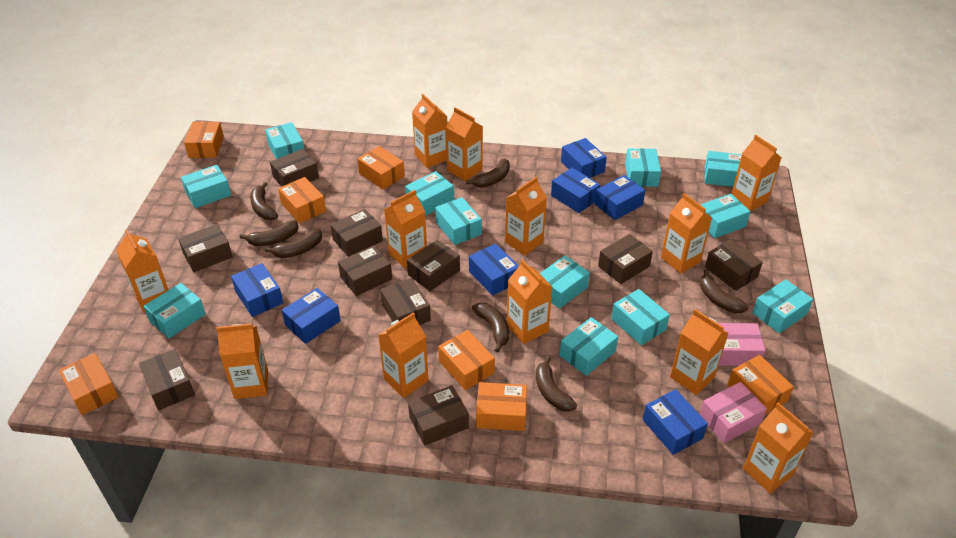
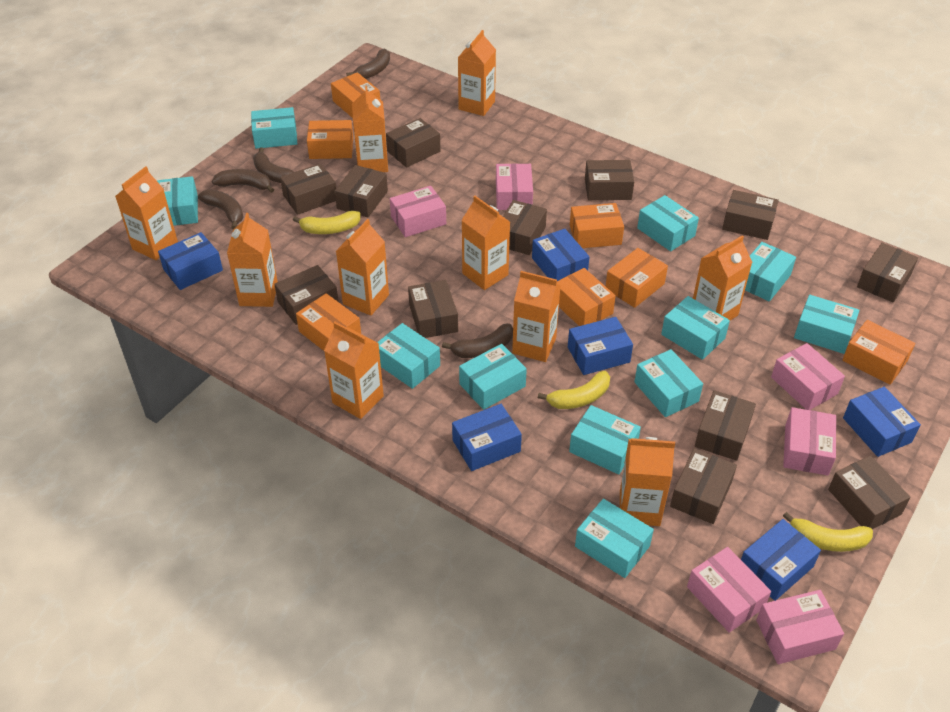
blue box: [231,263,283,317] [282,288,341,344] [469,243,519,296] [551,168,600,213] [561,138,607,178] [595,175,645,220] [643,389,708,455] = 7 -> [158,232,223,290] [452,404,522,471] [532,229,589,281] [568,317,633,375] [741,519,821,601] [843,387,921,457] = 6
brown banana: [240,220,299,246] [250,182,278,220] [265,229,322,258] [466,159,510,188] [472,303,509,352] [536,356,577,412] [700,269,748,313] = 7 -> [198,190,243,229] [212,169,274,193] [253,147,294,183] [346,49,390,79] [442,323,513,358] = 5
brown box: [139,349,195,410] [178,224,233,272] [270,149,319,187] [330,209,383,257] [338,245,392,296] [380,278,431,325] [407,240,460,291] [408,385,469,446] [598,234,653,284] [705,239,763,291] = 10 -> [274,265,339,325] [280,163,336,215] [335,165,388,218] [386,118,441,167] [408,280,458,338] [503,200,547,255] [585,160,634,200] [670,448,737,524] [695,390,756,461] [722,190,779,240] [828,455,911,529] [857,243,918,302] = 12
orange carton: [116,230,169,312] [216,323,268,399] [378,312,429,398] [384,190,427,269] [412,94,447,168] [446,107,483,181] [505,177,547,255] [507,259,552,344] [661,193,712,274] [670,309,728,395] [732,135,781,211] [743,403,814,493] = 12 -> [115,166,178,260] [227,213,278,307] [324,322,384,419] [336,219,389,316] [352,86,388,172] [458,30,496,116] [461,196,510,290] [512,271,561,362] [620,437,675,526] [693,235,752,321] = 10
pink box: [700,382,767,443] [718,323,766,366] = 2 -> [390,186,446,237] [496,163,533,210] [687,547,771,633] [756,590,844,664] [771,343,845,410] [783,407,836,476] = 6
turquoise box: [144,283,206,338] [181,165,231,208] [265,122,305,159] [405,171,454,216] [435,197,482,245] [539,256,590,309] [560,317,618,376] [611,289,670,345] [625,148,661,187] [700,194,751,238] [705,151,742,187] [753,279,813,333] = 12 -> [157,176,198,226] [251,107,297,149] [377,323,440,389] [459,344,527,410] [569,405,641,475] [575,499,654,578] [634,349,703,417] [637,195,699,251] [661,296,730,360] [745,242,796,302] [794,295,859,354] = 11
yellow banana: none = 0 -> [293,211,361,234] [538,371,610,409] [783,512,873,552] = 3

